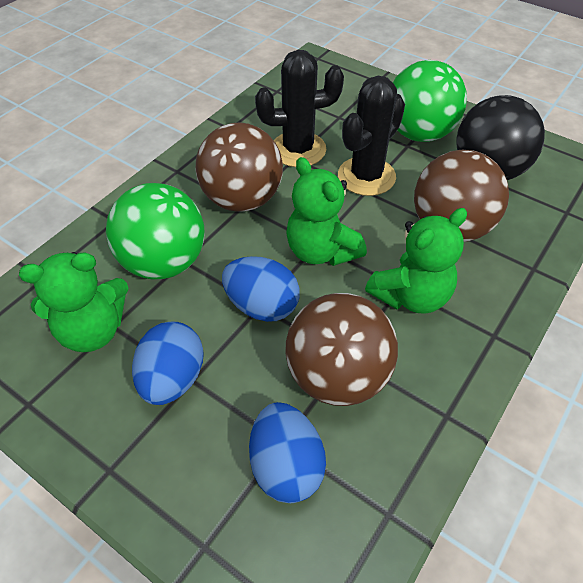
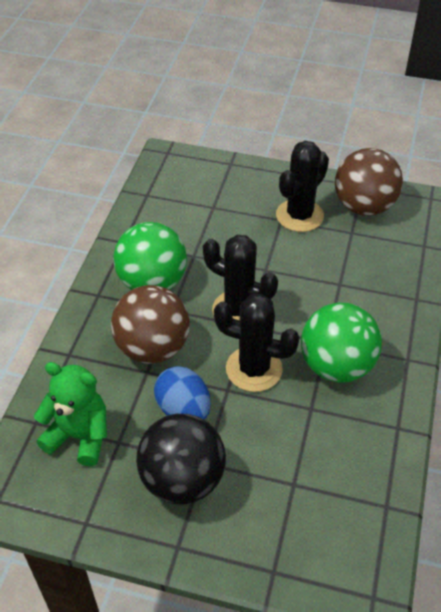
black cactus: [255,50,344,167] [338,76,405,196] = 2 -> [203,235,278,321] [214,294,299,392] [276,141,329,232] = 3
blue egg: [132,321,204,405] [222,256,300,322] [249,402,326,503] = 3 -> [154,366,211,419] = 1
brown ball: [196,123,283,212] [285,293,398,406] [414,150,509,242] = 3 -> [111,285,190,364] [335,148,403,216] = 2
green teddy bear: [19,252,129,352] [286,157,367,266] [365,208,467,314] = 3 -> [34,362,107,466] = 1

